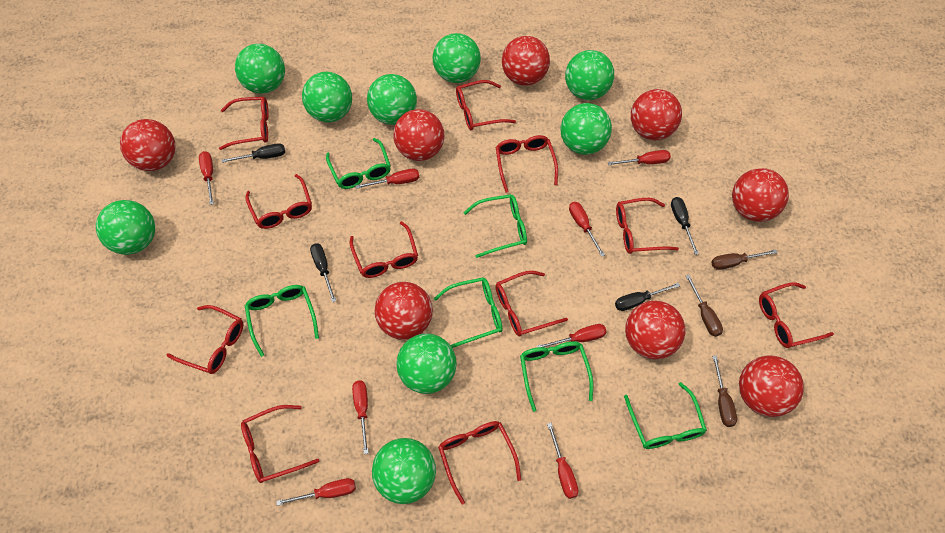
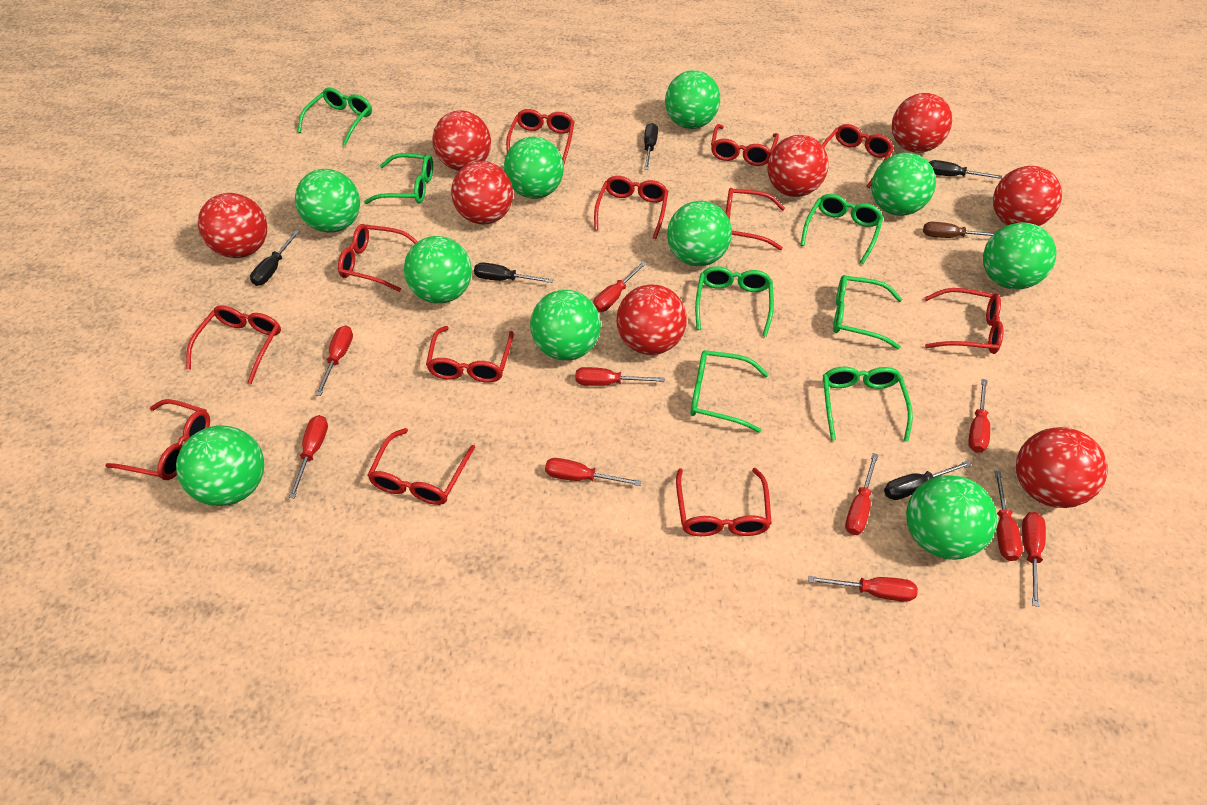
black screwdriver: [222,143,285,163] [310,243,336,302] [615,283,680,311] [671,197,699,255] = 4 -> [250,230,300,286] [474,262,553,283] [644,123,658,170] [884,461,971,500] [929,160,1002,179] = 5
brown screwdriver: [686,275,723,337] [711,249,777,270] [712,355,737,427] = 3 -> [923,222,995,238] = 1
green ball: [96,200,155,255] [235,44,285,94] [302,72,352,122] [367,74,417,125] [372,438,436,504] [397,334,457,394] [433,33,481,83] [560,103,612,155] [565,50,614,100] = 9 -> [176,425,265,506] [295,169,360,233] [404,236,472,304] [504,137,564,199] [530,290,601,361] [665,70,720,129] [667,201,732,266] [871,153,936,216] [906,475,997,560] [983,223,1057,289] = 10
green glasses: [245,285,319,357] [326,138,391,189] [434,277,503,348] [463,194,527,258] [520,342,593,412] [624,382,707,449] = 6 -> [298,88,372,146] [364,153,433,204] [690,350,769,433] [695,266,774,337] [801,194,883,264] [823,367,913,442] [833,275,902,349] = 7
red glasses: [167,305,243,374] [219,97,269,150] [241,405,319,483] [245,174,312,229] [350,221,418,278] [438,421,521,505] [456,80,516,130] [495,271,568,336] [496,135,558,193] [616,198,679,254] [759,282,834,348] = 11 -> [105,399,210,480] [186,305,281,384] [338,224,418,292] [367,428,475,505] [426,326,513,383] [506,109,575,164] [594,176,668,239] [676,468,772,536] [711,124,779,166] [725,188,785,250] [822,124,894,188] [924,288,1004,354] = 12
red screwdriver: [199,151,214,205] [276,478,356,506] [352,381,369,454] [356,169,419,189] [537,324,607,347] [547,423,578,499] [569,202,605,257] [608,150,671,165] = 8 -> [288,415,328,498] [315,325,353,396] [545,458,641,486] [575,367,664,386] [593,261,647,312] [808,576,918,602] [845,453,879,535] [968,379,990,453] [995,471,1023,561] [1022,512,1046,607] = 10

